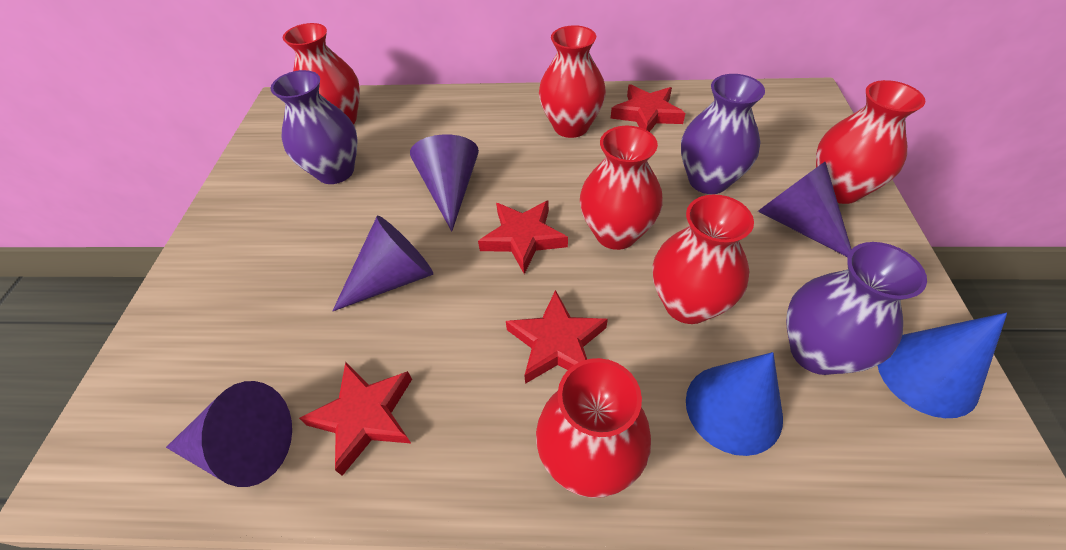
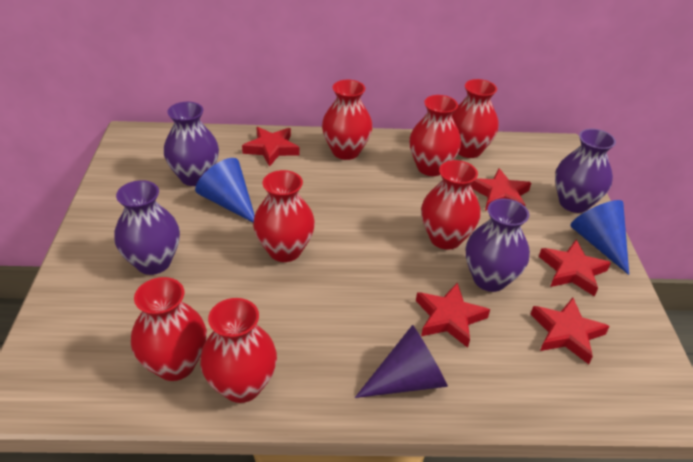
purple cone: [166,381,292,487] [333,216,433,311] [410,134,479,232] [758,161,852,257] = 4 -> [355,325,448,398] = 1
purple vase: [270,70,357,184] [681,74,765,194] [786,242,927,375] = 3 -> [114,180,180,275] [164,102,219,186] [466,199,530,292] [555,129,616,213] = 4
red star: [299,362,412,476] [478,201,568,274] [506,290,608,384] [611,84,686,132] = 4 -> [242,127,300,167] [416,283,490,348] [470,168,531,211] [530,297,610,364] [539,240,611,297] = 5
red vase: [283,23,360,124] [536,358,651,498] [539,25,606,138] [580,126,663,250] [653,194,754,324] [816,80,925,204] = 6 -> [131,277,207,381] [200,298,277,403] [253,170,315,262] [322,80,372,160] [409,95,461,176] [421,160,481,250] [452,79,499,158] = 7

